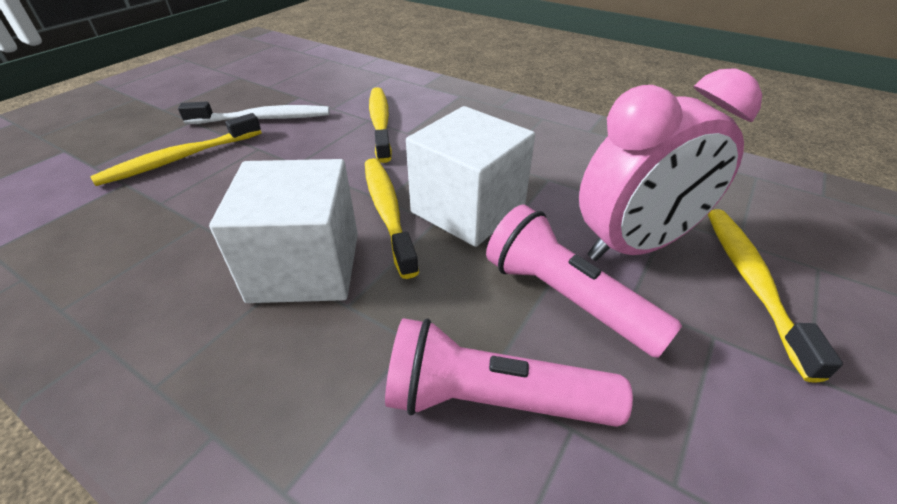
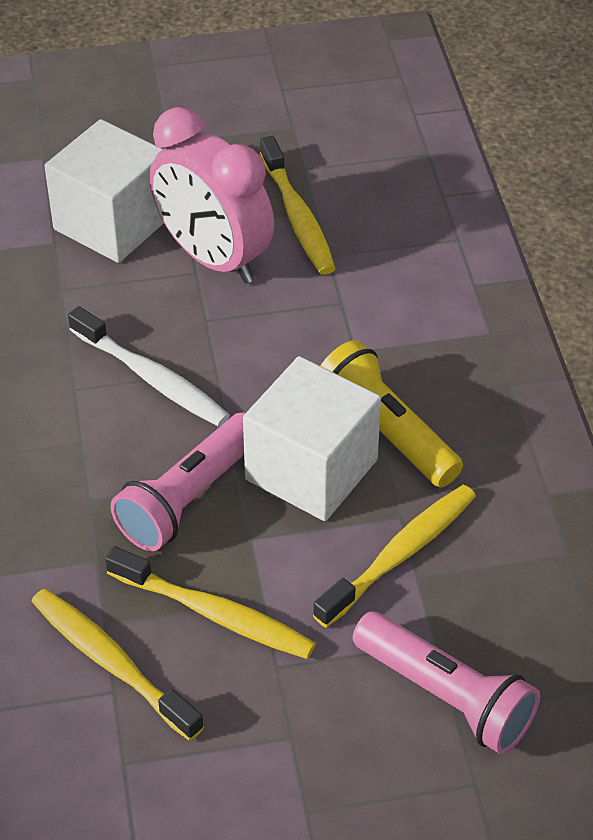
yellow flashlight: none = 0 -> [321,340,463,487] = 1

